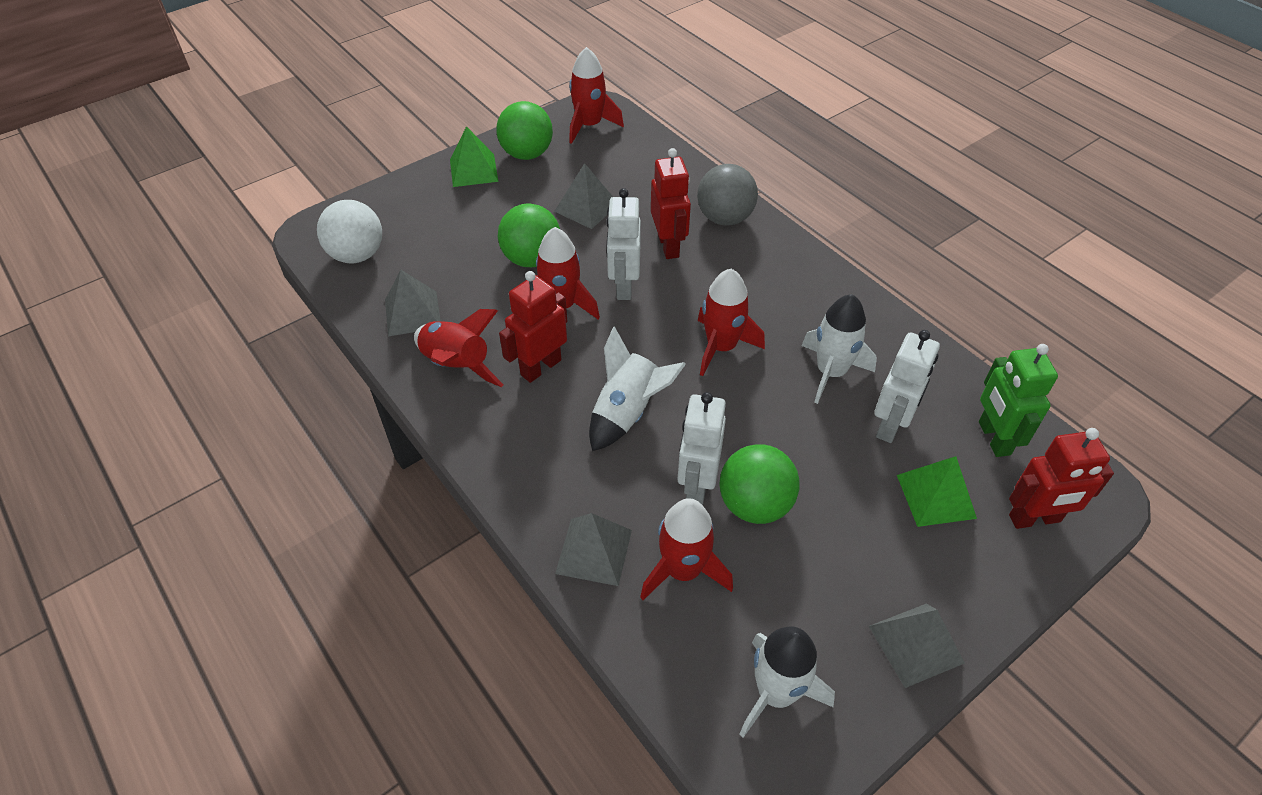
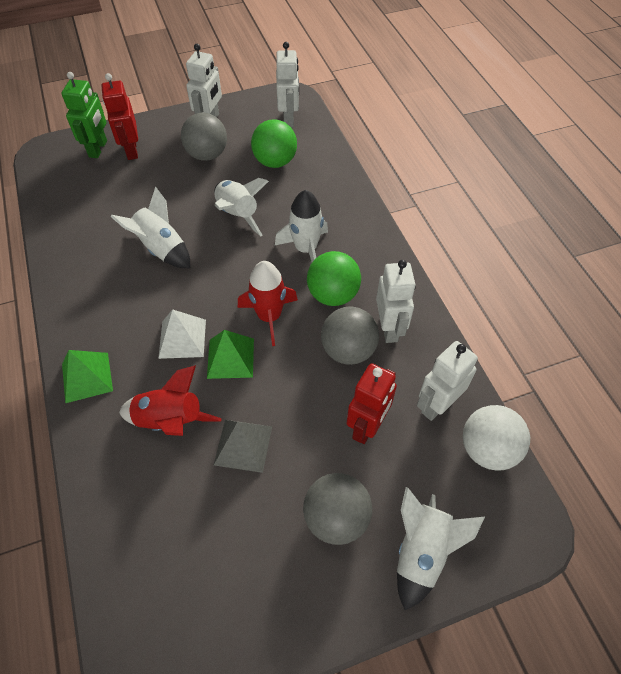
green ball: [496,101,553,160] [498,204,560,267] [719,444,800,524] = 3 -> [251,119,297,168] [307,251,361,306] = 2
grey ball: [697,164,758,225] = 1 -> [181,113,227,161] [303,473,372,545] [321,307,379,365] = 3
grey pyramid: [385,270,440,337] [554,163,613,229] [555,513,632,586] [869,604,965,688] = 4 -> [214,420,272,473] = 1
red robot: [499,271,567,383] [651,148,691,259] [1009,428,1114,529] = 3 -> [101,73,138,160] [346,363,397,444] = 2
red rocket: [414,309,504,387] [536,227,600,320] [569,47,624,144] [640,498,733,600] [698,269,765,376] = 5 -> [119,365,222,436] [238,261,298,346] = 2
white pyramid: none = 0 -> [158,309,206,359] = 1
white robot: [606,188,641,300] [678,392,726,505] [874,330,940,443] = 3 -> [186,44,222,117] [276,42,299,128] [376,260,416,343] [417,341,478,421] = 4
white rocket: [589,326,686,451] [739,626,835,738] [801,294,877,404] = 3 -> [111,187,190,268] [214,178,269,237] [275,190,328,262] [397,487,485,610] = 4

